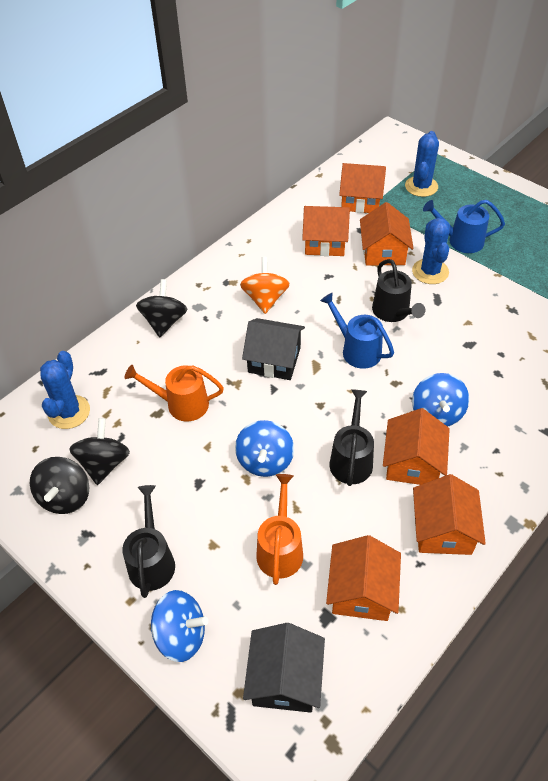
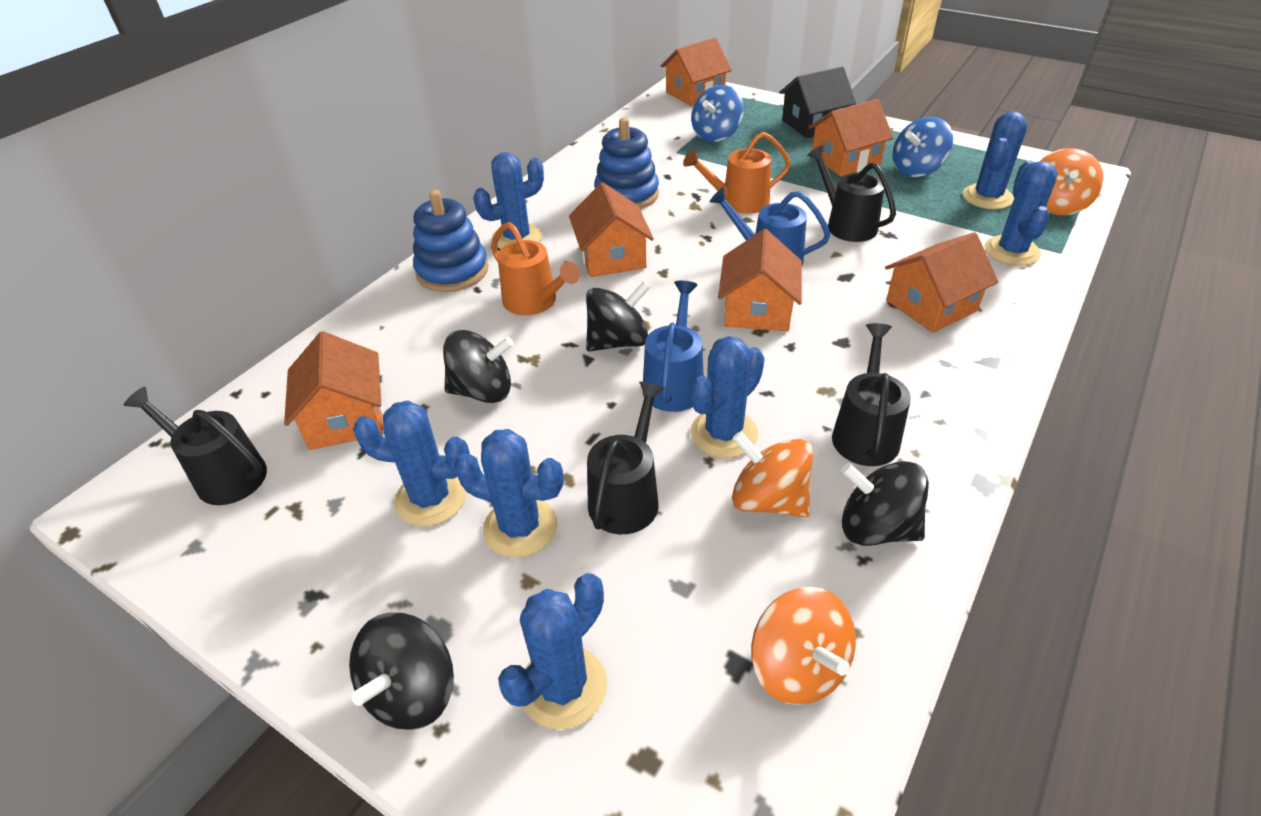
black house: [242,318,305,380] [243,623,325,713] = 2 -> [779,67,856,138] = 1
black spinning top: [30,457,89,514] [69,418,130,485] [136,279,188,337] = 3 -> [349,613,454,730] [443,330,514,403] [586,281,650,351] [841,461,929,546] = 4
black watering can: [122,485,175,598] [330,389,374,486] [372,259,425,322] = 3 -> [124,387,267,505] [587,382,665,534] [807,145,896,242] [832,323,911,466] = 4
blue cactus: [40,351,90,429] [405,131,439,197] [412,218,450,284] = 3 -> [353,400,470,526] [454,429,564,558] [473,152,544,249] [498,573,607,729] [690,336,765,458] [963,111,1027,209] [984,160,1057,266] = 7
blue spinning top: [151,590,208,662] [235,420,294,477] [412,373,469,427] = 3 -> [691,85,744,142] [892,117,953,177] = 2
blue stacking toy: none = 0 -> [413,190,488,292] [594,118,659,209] = 2
orange spinning top: [240,257,290,314] = 1 -> [732,431,813,518] [751,587,856,705] [1041,148,1104,215] = 3

